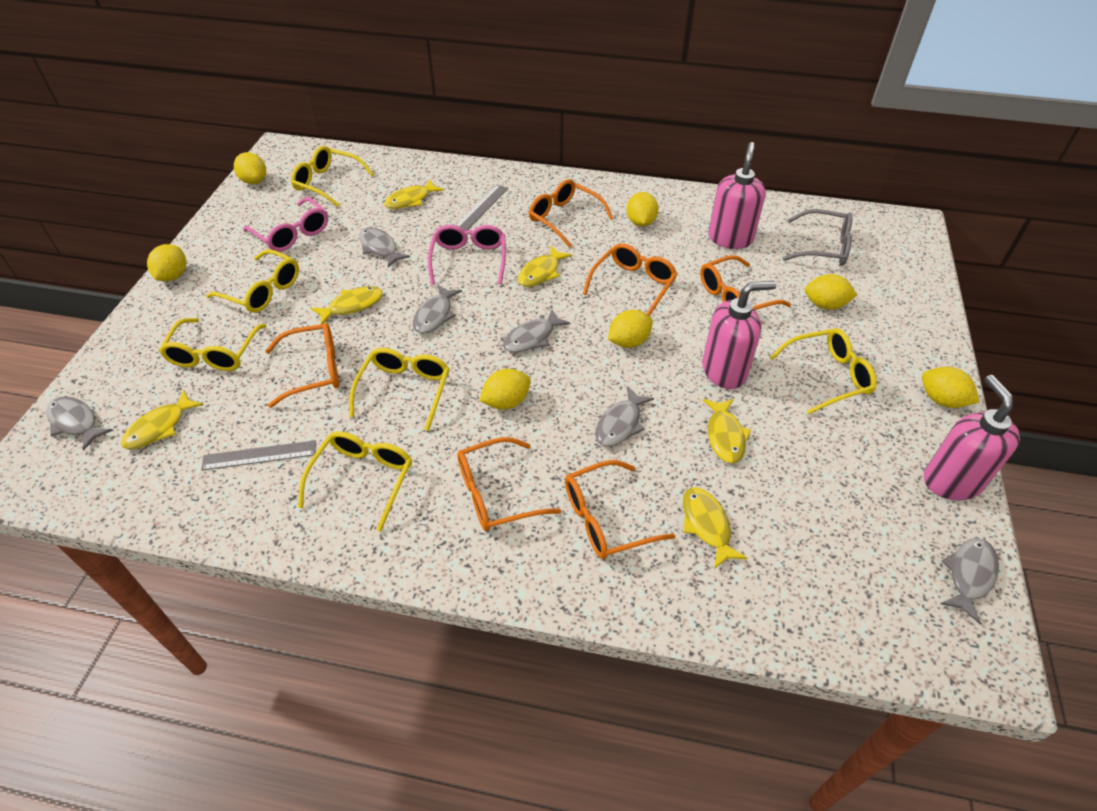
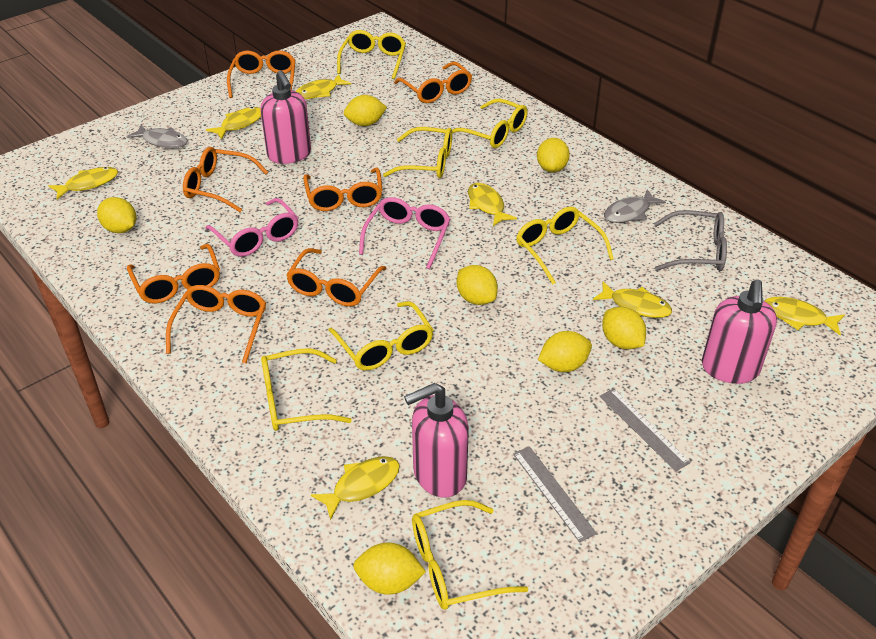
grey fish: [47,396,113,451] [359,227,410,268] [413,284,462,334] [503,309,571,352] [595,386,654,447] [941,538,999,624] = 6 -> [126,125,188,148] [604,189,666,223] = 2
orange glasses: [265,323,339,408] [457,437,561,531] [529,179,613,248] [565,460,675,559] [583,244,677,316] [700,255,791,310] = 6 -> [127,244,220,303] [166,285,266,363] [183,147,268,212] [227,50,295,98] [286,248,387,307] [303,167,382,211] [394,62,472,103] = 7
yellow fish: [121,390,204,449] [311,286,383,324] [384,179,444,209] [518,246,572,287] [683,487,747,569] [703,399,751,463] = 6 -> [48,167,118,200] [206,107,261,140] [296,74,351,99] [311,456,400,521] [468,183,517,226] [593,281,672,318] [765,297,845,336] = 7
yellow glasses: [159,318,266,371] [206,249,299,313] [291,146,374,207] [298,431,412,532] [349,348,450,431] [770,328,877,414] = 6 -> [261,348,352,431] [328,301,433,370] [337,30,406,79] [383,127,452,178] [412,500,528,610] [452,99,528,148] [516,207,614,285] = 7

